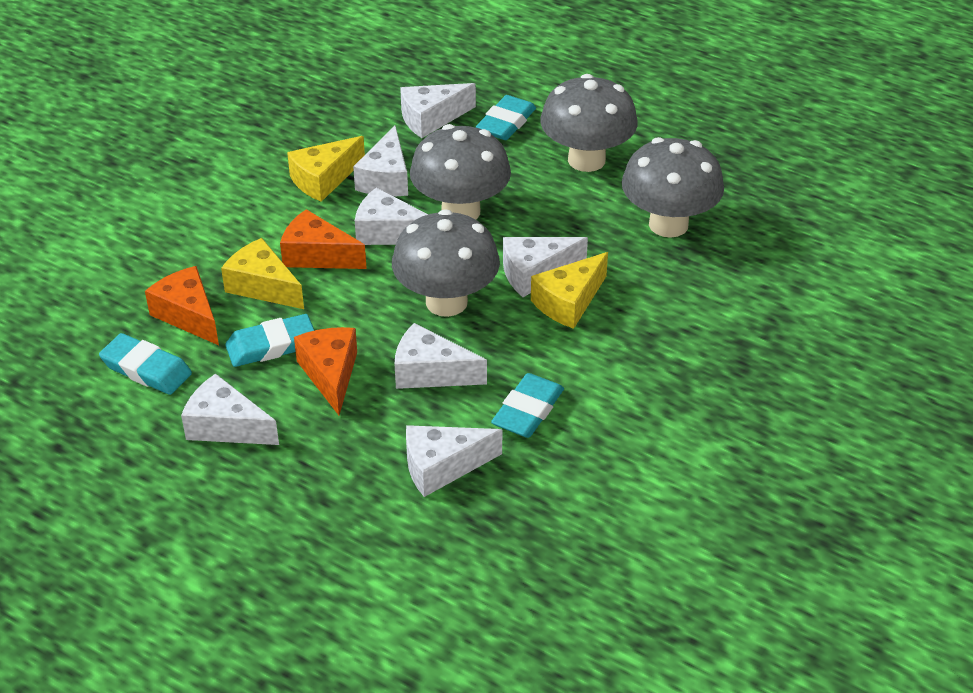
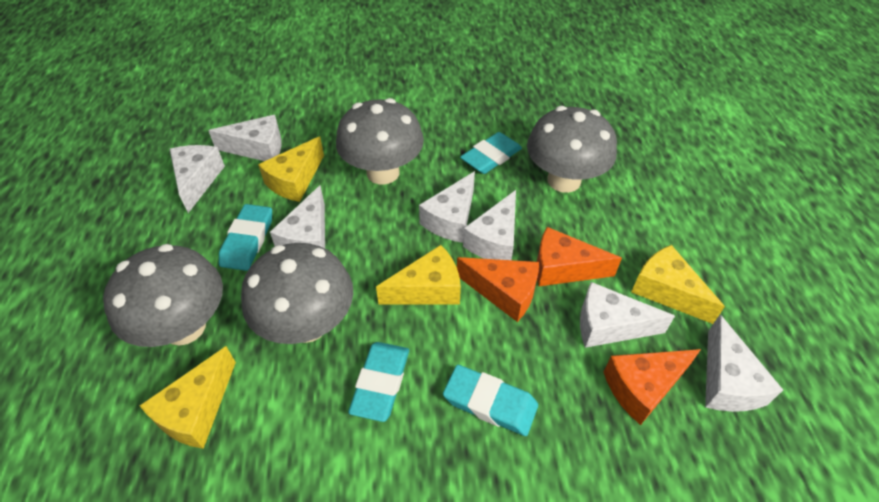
yellow cheese: [221,238,304,309] [287,136,365,202] [531,252,608,329] = 3 -> [139,346,236,449] [258,136,324,202] [376,245,461,304] [631,245,725,324] = 4

